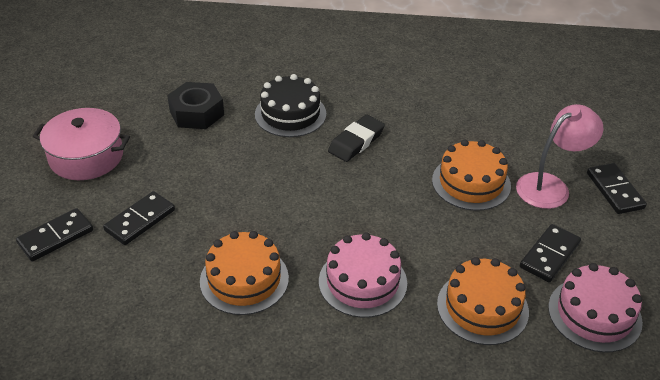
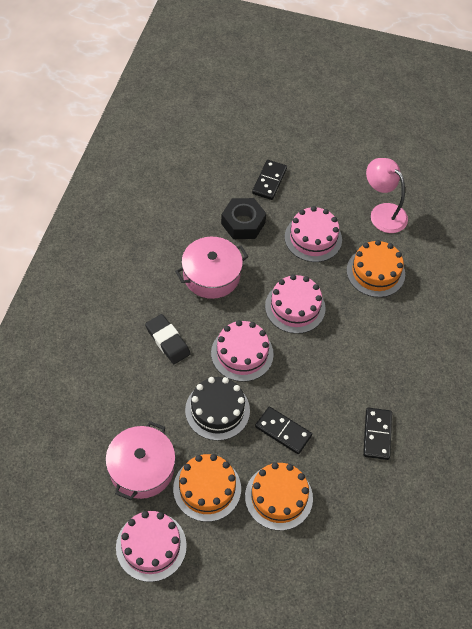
black domino: [16,208,93,261] [103,191,175,245] [520,224,581,282] [587,163,647,214] = 4 -> [252,160,287,200] [255,407,312,454] [363,408,392,460] = 3
pink cake: [319,232,407,318] [548,263,643,353] = 2 -> [116,511,187,582] [211,320,274,382] [265,274,326,334] [285,206,342,262] = 4
pink pot: [33,108,130,180] = 1 -> [105,421,176,500] [175,237,248,299] = 2

